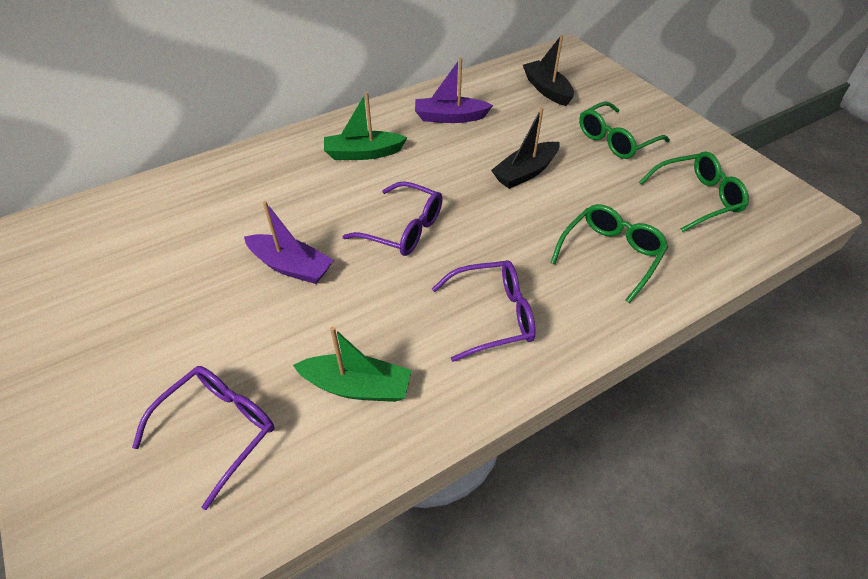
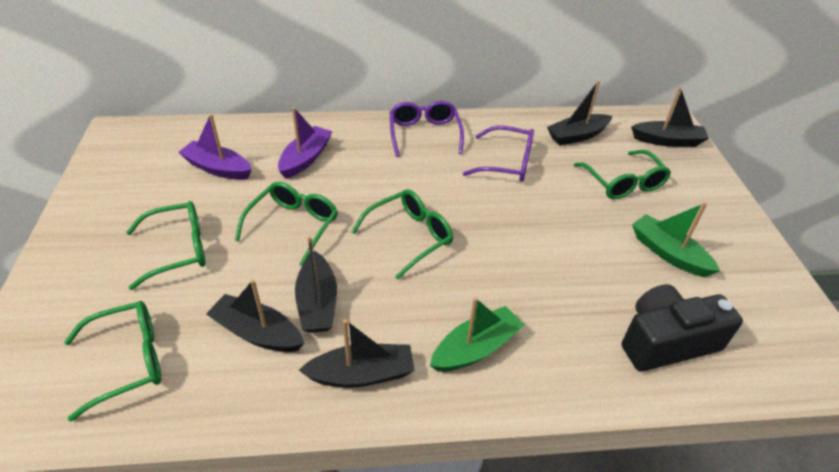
black boat: [491,107,560,189] [523,35,574,106] = 2 -> [206,279,304,352] [295,236,337,333] [299,319,415,388] [547,80,612,145] [631,87,709,147] = 5
black camera: none = 0 -> [622,284,743,371] = 1
green glasses: [550,204,668,303] [579,102,670,159] [639,152,749,232] = 3 -> [64,301,161,422] [126,201,206,290] [235,182,338,266] [351,189,453,279] [574,150,671,199] = 5
purple glasses: [132,366,275,510] [342,181,443,256] [432,260,536,362] = 3 -> [390,101,464,157] [463,126,534,182] = 2

